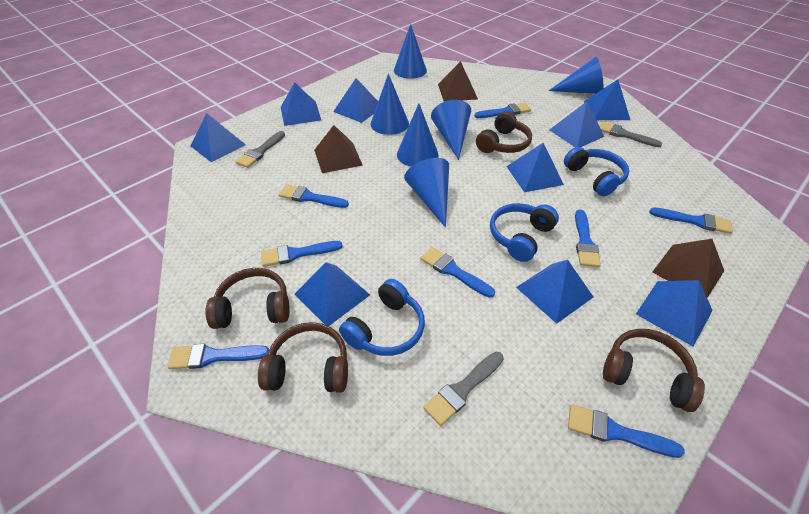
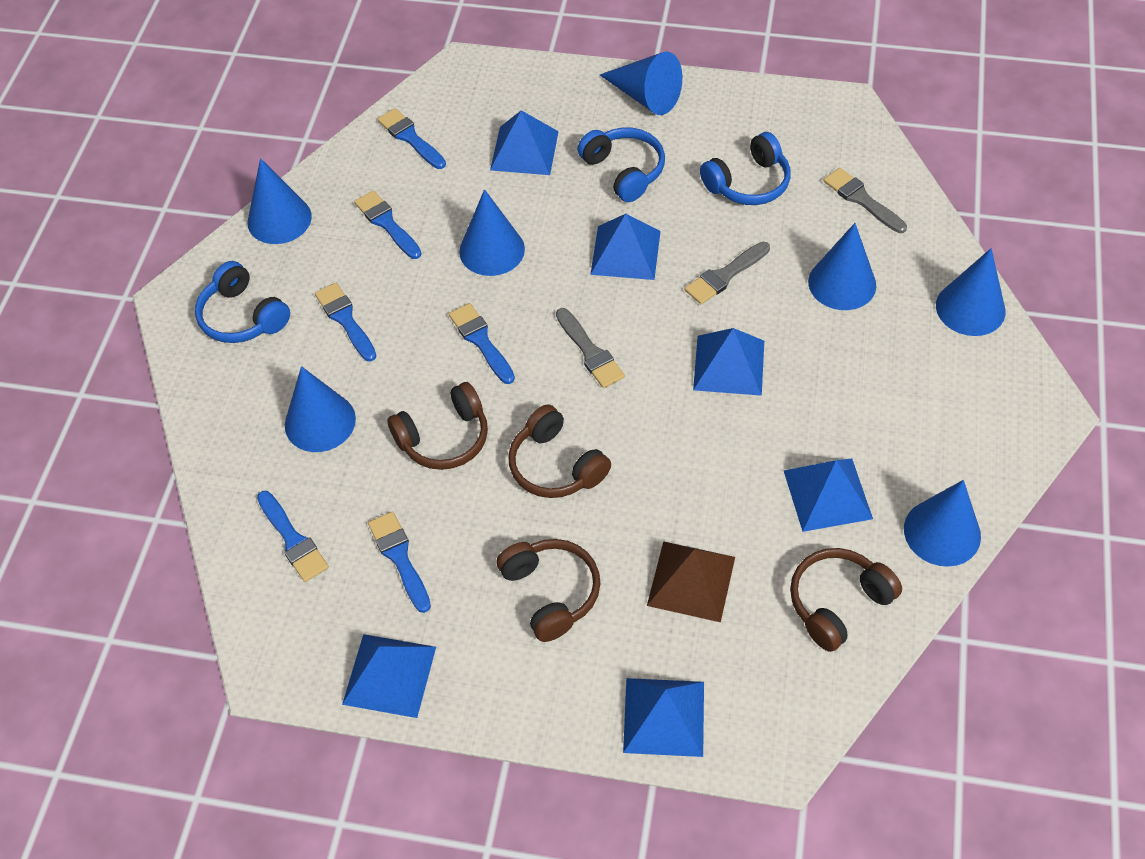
blue brush: [167,344,269,369] [261,241,343,267] [279,184,349,208] [420,247,495,298] [474,103,531,118] [568,404,685,458] [575,210,601,267] [650,208,733,234] = 8 -> [257,491,329,582] [315,283,376,361] [354,190,421,259] [368,511,431,613] [377,108,446,169] [449,303,515,384] = 6
blue cone: [371,74,409,135] [394,24,427,79] [397,104,439,167] [404,158,449,227] [431,100,471,160] [549,57,604,94] = 6 -> [248,158,312,244] [285,366,356,452] [459,189,525,276] [600,52,682,115] [808,223,876,310] [904,480,981,567] [936,248,1005,336] = 7
blue pyramid: [190,113,246,162] [281,82,321,126] [294,262,370,326] [333,78,378,123] [506,143,564,192] [516,260,593,324] [550,101,604,147] [584,79,630,120] [636,280,713,346] = 9 -> [342,634,436,718] [490,110,559,175] [590,214,661,280] [623,678,704,757] [693,328,764,396] [784,459,873,532] = 6
brown pyramid: [314,125,363,173] [438,61,478,102] [652,239,724,298] = 3 -> [647,541,735,622] = 1

